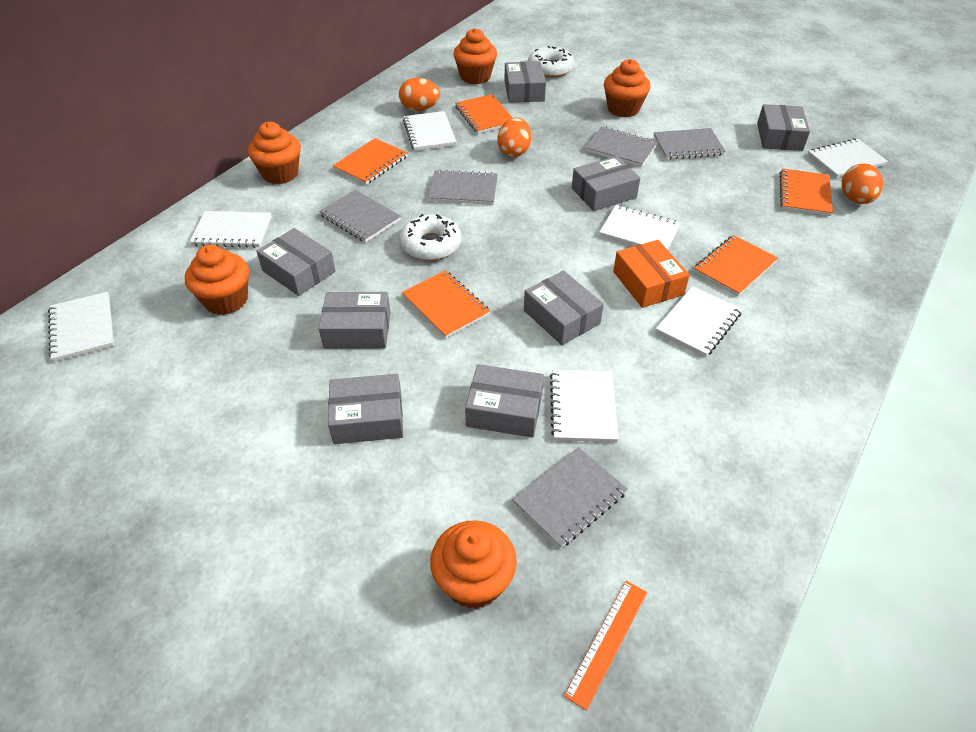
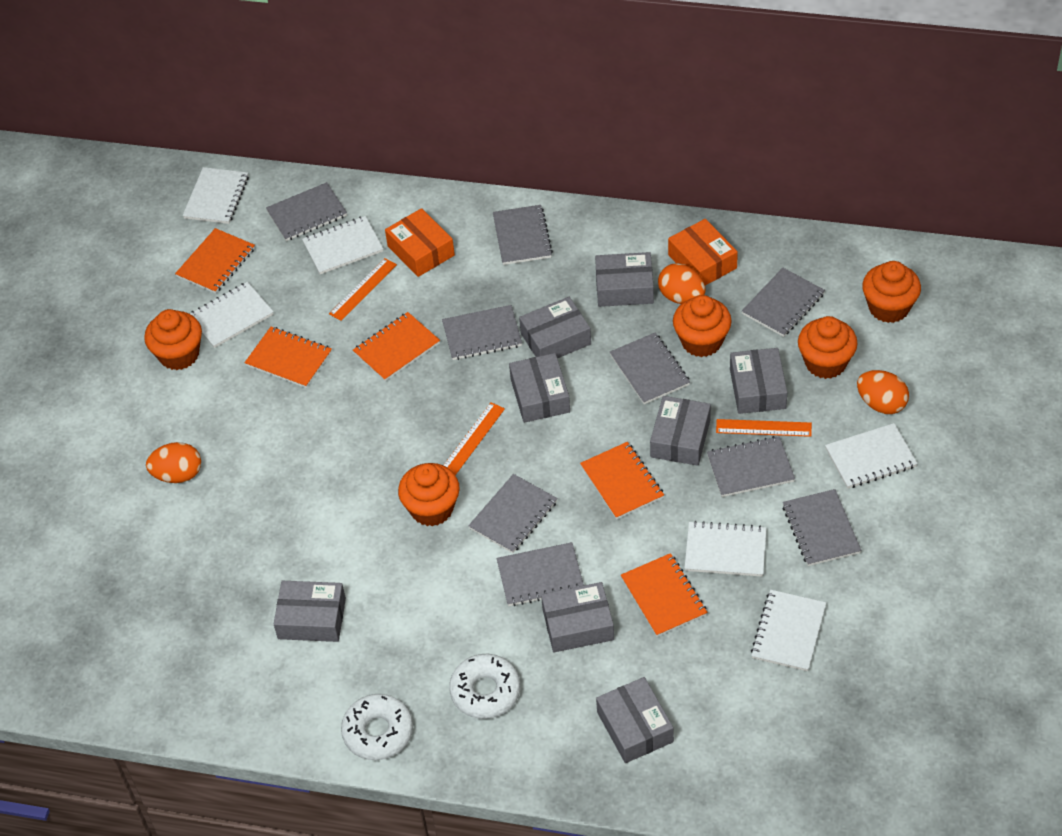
grey notebook: [319,190,401,243] [428,170,498,205] [512,447,628,549] [585,127,658,167] [654,128,726,160] = 5 -> [266,182,347,241] [442,305,522,360] [468,474,558,553] [493,205,553,265] [497,542,584,606] [610,333,690,404] [707,436,795,497] [742,268,825,337] [783,489,862,566] = 9
orange box: [613,240,690,308] = 1 -> [385,208,455,277] [668,219,738,285] = 2
orange ruler: [564,581,647,711] = 1 -> [329,258,397,321] [443,402,505,475] [716,419,812,437] = 3
white notebook: [48,292,114,362] [190,211,272,248] [403,111,457,151] [550,370,619,442] [599,205,681,250] [656,286,742,357] [808,138,888,178] = 7 -> [183,167,249,224] [190,282,274,348] [302,216,383,274] [684,521,767,577] [751,590,826,671] [825,423,918,489] = 6

